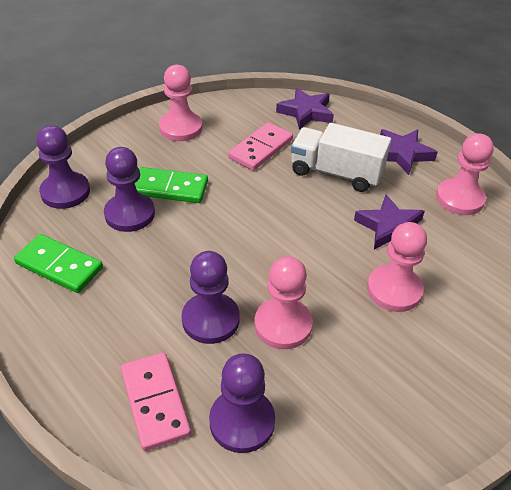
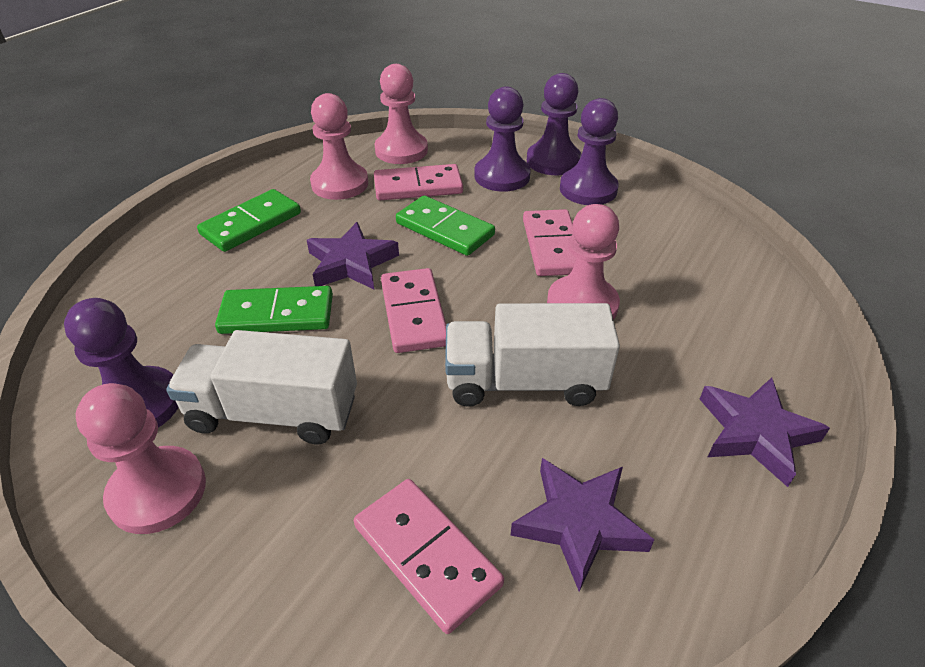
green domino: [14,234,103,293] [135,167,208,203] = 2 -> [197,189,301,252] [215,286,333,334] [396,196,495,256] = 3
pink domino: [121,352,191,451] [228,122,293,171] = 2 -> [354,479,504,634] [374,164,463,200] [381,268,446,353] [523,209,576,276] = 4
white truck: [291,123,391,192] = 1 -> [166,330,357,444] [445,303,620,407] = 2

